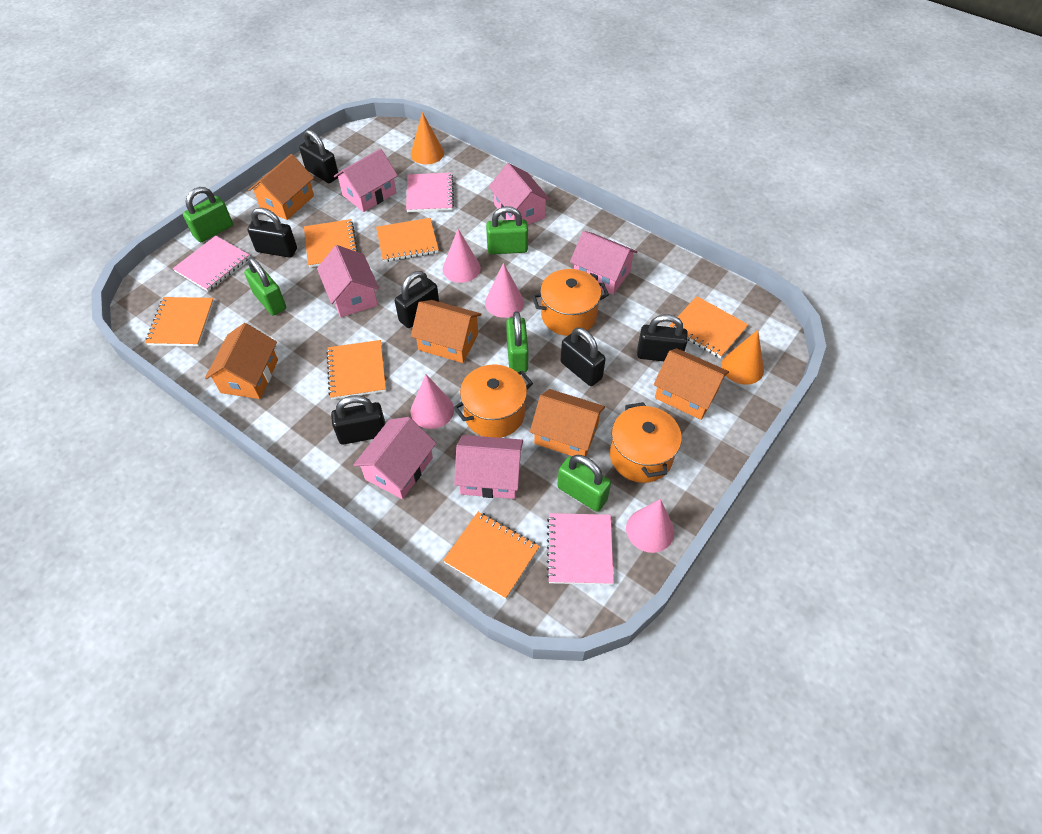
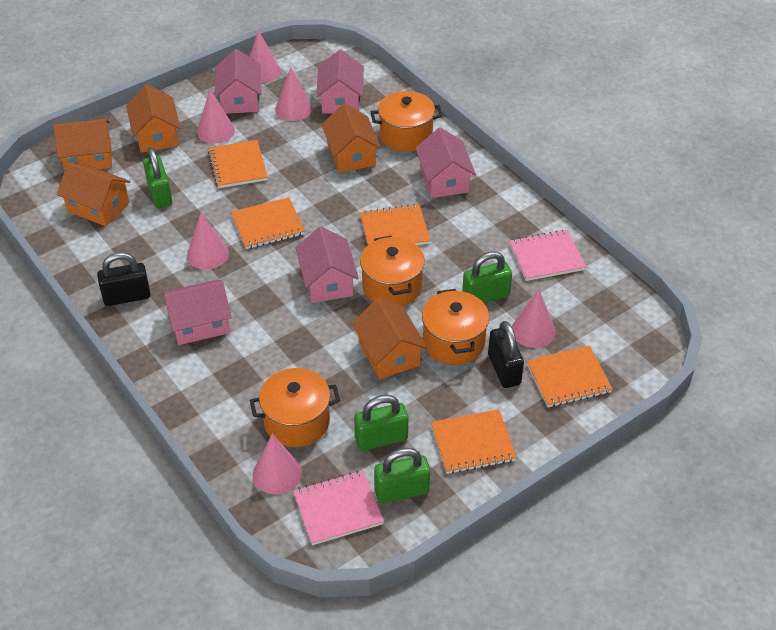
black padlock: [247,208,297,258] [299,130,338,183] [331,395,386,445] [395,271,439,328] [561,327,606,386] [637,314,688,361] = 6 -> [97,252,151,306] [488,321,524,388] = 2
green padlock: [183,187,233,242] [244,257,286,315] [486,206,528,254] [506,311,529,372] [557,455,611,512] = 5 -> [143,148,172,208] [354,395,408,451] [374,448,430,503] [462,252,512,303] = 4
orange cone: [411,112,444,164] [722,330,764,385] = 2 -> none = 0
orange notebook: [145,297,214,346] [304,219,358,268] [326,340,386,399] [376,218,439,262] [443,512,540,599] [669,296,749,358] = 6 -> [208,140,268,188] [231,197,305,249] [360,204,430,245] [431,409,517,474] [526,346,613,407] = 5
orange pot: [453,364,533,438] [532,269,609,336] [610,402,682,483] = 3 -> [250,368,340,447] [360,236,425,306] [371,91,443,152] [422,289,489,365] = 4
pink cone: [411,374,454,429] [443,229,481,283] [485,263,524,318] [626,499,674,553] = 4 -> [187,212,229,270] [197,89,235,144] [249,30,280,83] [253,433,302,495] [275,67,312,121] [512,290,556,348] = 6
pink house: [317,245,379,317] [334,149,398,212] [353,417,436,499] [454,435,523,499] [489,163,551,225] [570,231,638,295] = 6 -> [162,279,232,345] [215,49,262,114] [295,226,359,303] [316,50,364,114] [415,128,476,198] = 5
pink notebook: [173,236,250,291] [406,173,454,212] [546,513,614,585] = 3 -> [293,470,384,545] [509,230,586,281] = 2

